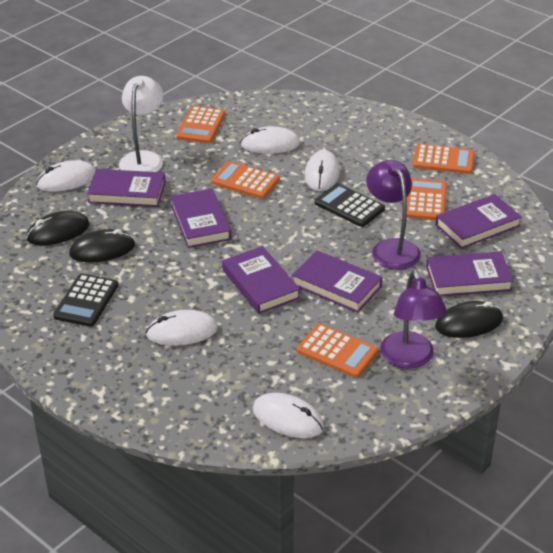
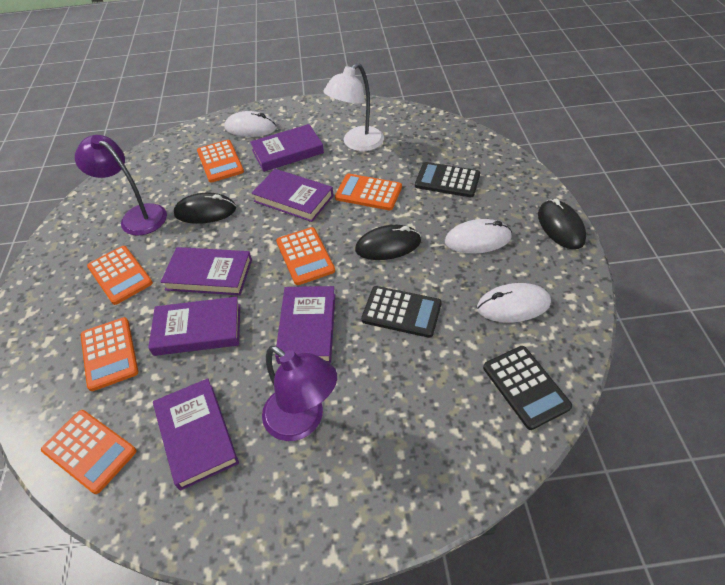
black calculator: [53,274,118,327] [315,183,385,227] = 2 -> [361,286,442,338] [415,162,480,197] [483,346,572,430] = 3
orange calculator: [176,106,225,143] [211,161,280,199] [297,324,378,378] [407,178,447,220] [413,144,475,174] = 5 -> [41,410,136,494] [81,317,138,391] [87,246,153,305] [197,140,244,183] [276,227,335,285] [335,174,402,210] = 6
white mouse: [36,160,96,192] [146,310,218,346] [241,126,300,154] [253,393,324,438] [305,150,340,191] = 5 -> [225,111,277,137] [445,219,512,254] [477,283,551,323] = 3

